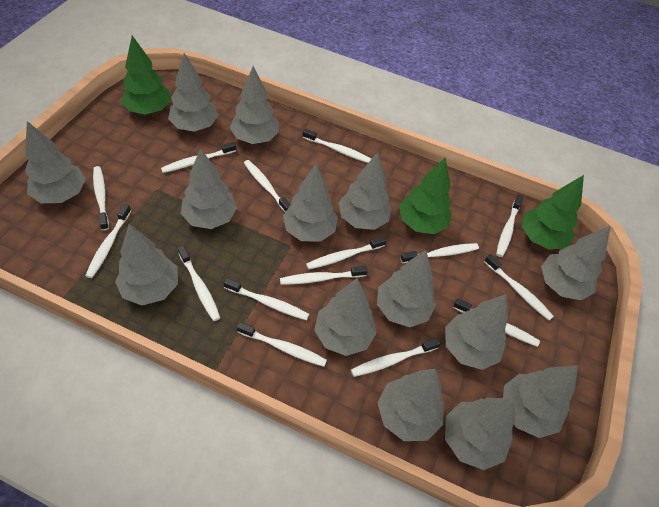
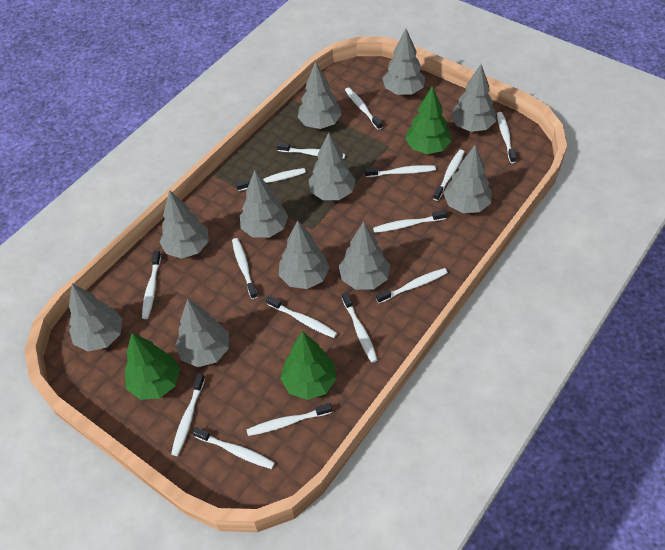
grey tree: [25,121,86,203] [115,224,178,305] [168,53,218,132] [181,148,237,229] [230,66,279,144] [283,164,338,242] [314,278,377,356] [339,152,392,230] [377,250,436,327] [378,369,444,441] [445,294,508,370] [445,398,515,470] [503,365,578,438] [541,225,611,301] = 14 -> [69,284,123,352] [160,190,209,259] [175,299,229,367] [240,170,288,238] [279,220,330,289] [298,61,342,129] [308,133,356,200] [339,221,390,290] [382,29,426,95] [443,145,492,213] [451,64,496,132] = 11

